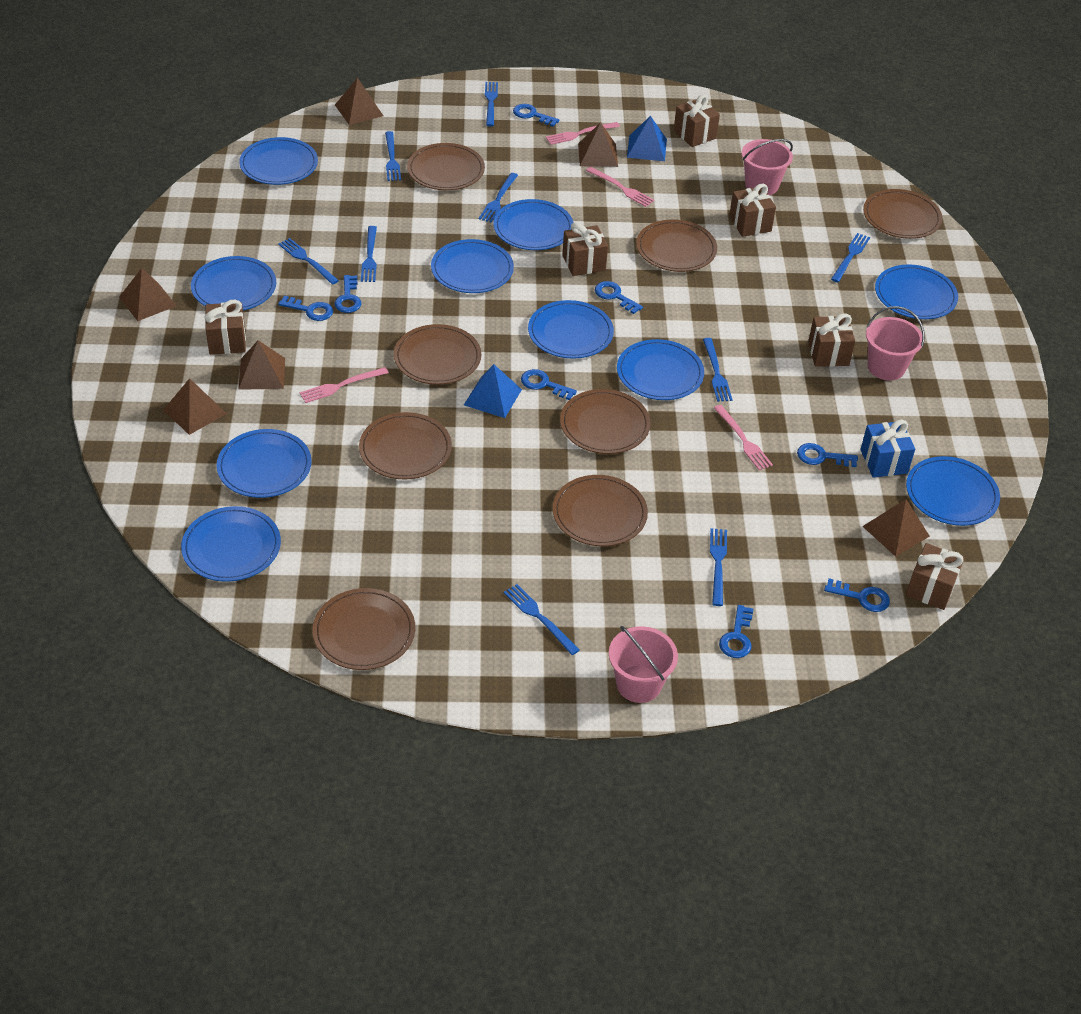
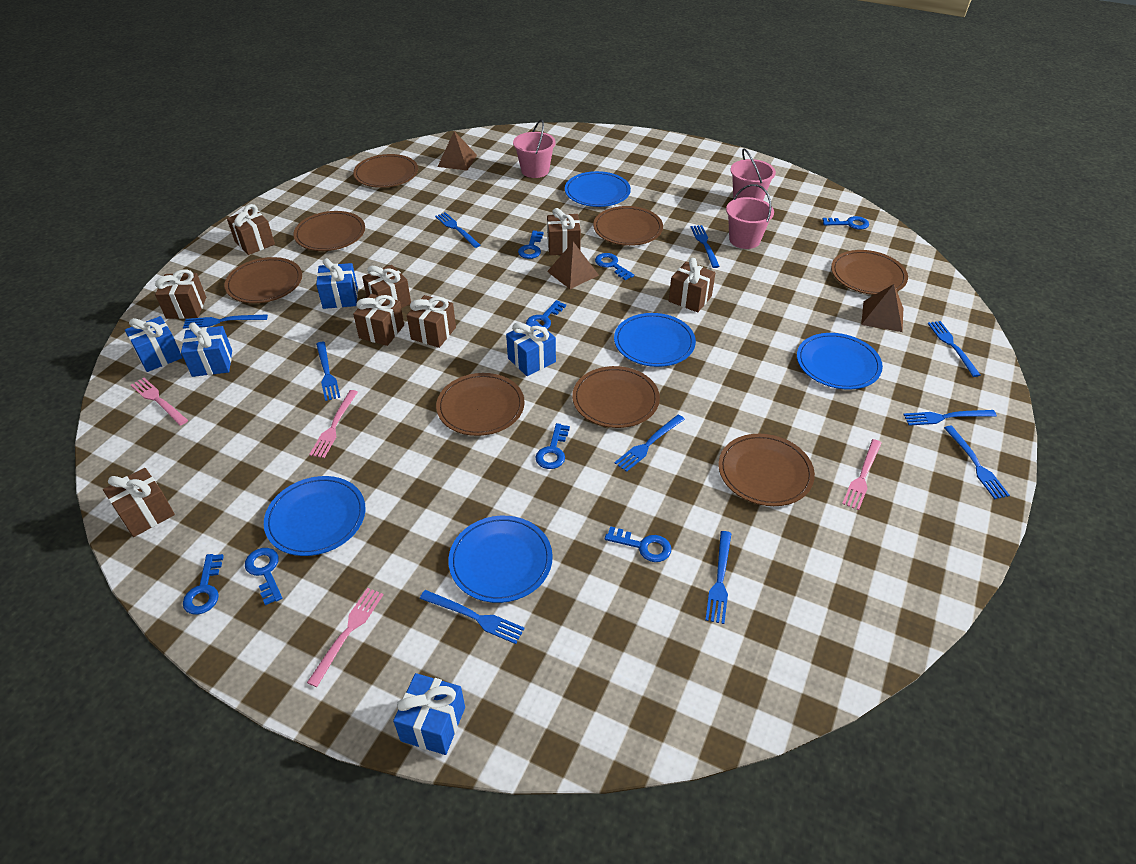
blue fork: [278,238,339,285] [361,226,377,282] [385,131,401,181] [479,173,518,223] [485,82,498,126] [504,584,580,655] [703,338,732,402] [710,528,727,606] [831,233,870,282] = 9 -> [183,314,268,329] [316,342,340,401] [420,590,525,644] [435,212,480,248] [614,414,685,472] [691,225,720,268] [705,531,731,624] [903,410,997,426] [928,321,980,377] [944,426,1010,499] = 10
blue gift: [860,419,915,478] = 1 -> [125,316,183,372] [181,322,232,377] [316,258,358,309] [393,673,465,755] [506,320,556,376] = 5
blue plate: [181,506,281,582] [191,256,276,310] [217,429,312,498] [239,137,318,185] [431,239,514,293] [493,199,573,250] [528,300,614,359] [617,339,704,400] [875,264,958,319] [906,456,1000,526] = 10 -> [264,476,366,556] [448,516,553,603] [565,171,631,207] [614,313,696,367] [797,333,883,390] = 5
blue pyramid: [464,364,522,418] [627,116,667,161] = 2 -> none = 0
brown gift: [204,299,246,355] [562,222,608,276] [674,95,720,147] [729,184,776,237] [808,313,855,367] [906,543,964,610] = 6 -> [103,468,175,537] [155,269,206,319] [227,204,275,255] [353,294,404,346] [362,265,411,308] [407,295,456,348] [547,208,581,255] [669,258,716,312] = 8
brown pyramid: [119,268,177,321] [163,378,227,435] [238,340,285,390] [335,78,383,125] [578,122,618,167] [862,499,930,557] = 6 -> [437,131,477,171] [547,242,599,289] [861,284,903,332] = 3

